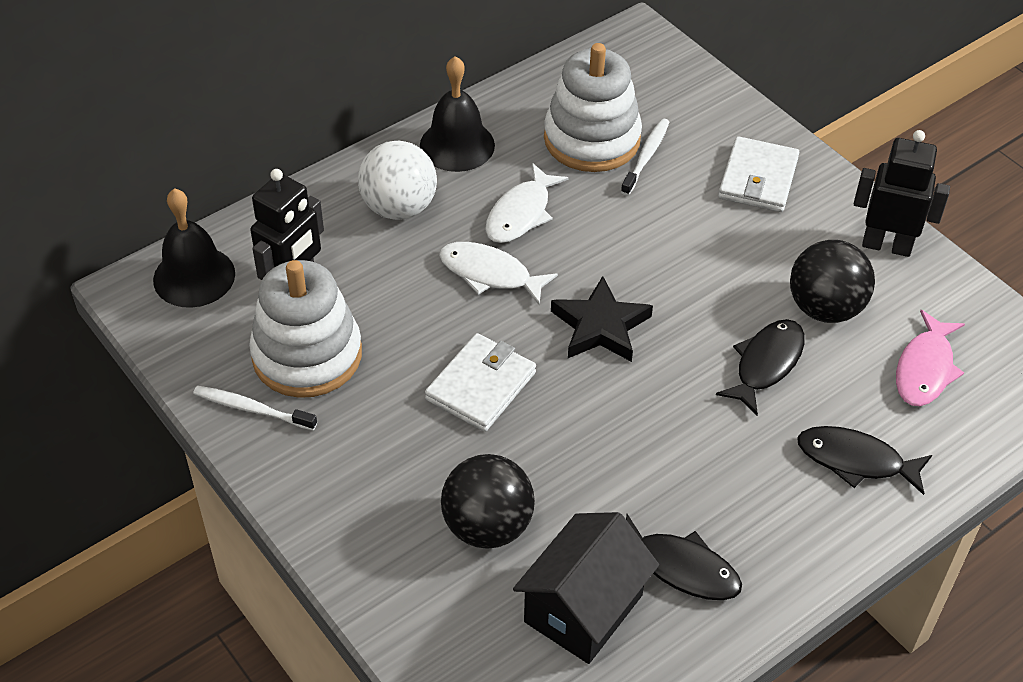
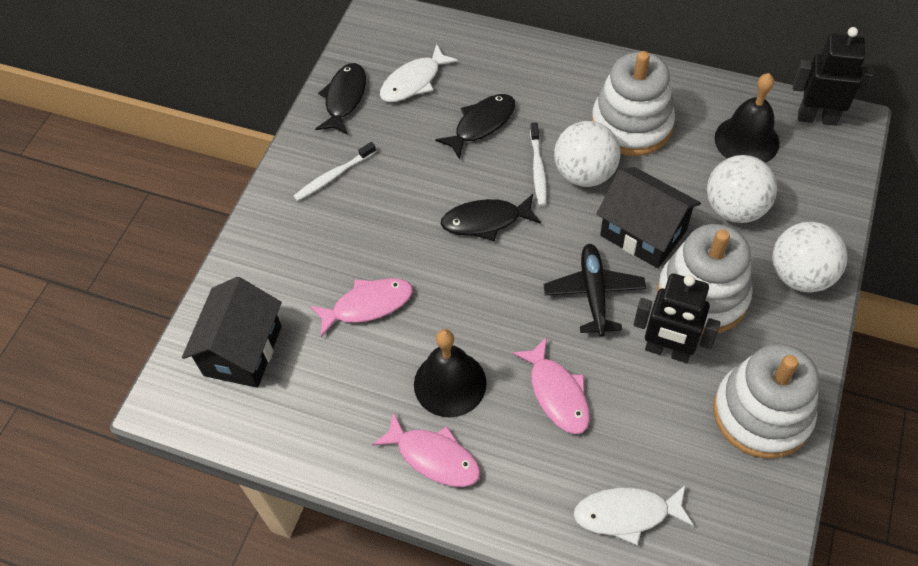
black ball: [441,454,535,549] [790,240,875,323] = 2 -> none = 0
black house: [513,512,659,664] = 1 -> [182,277,282,388] [596,167,701,268] = 2
black plane: none = 0 -> [544,244,646,337] = 1
black star: [551,276,653,362] = 1 -> none = 0
pink fish: [896,310,965,406] = 1 -> [310,278,413,337] [372,412,481,487] [512,337,590,434] = 3
white ball: [358,141,437,220] = 1 -> [554,121,620,187] [707,155,777,223] [772,222,847,293] = 3
white stacking toy: [249,260,362,398] [544,43,642,172] = 2 -> [592,51,675,156] [657,224,753,334] [713,344,819,459] = 3
white wallet: [425,333,536,432] [718,136,799,212] = 2 -> none = 0

